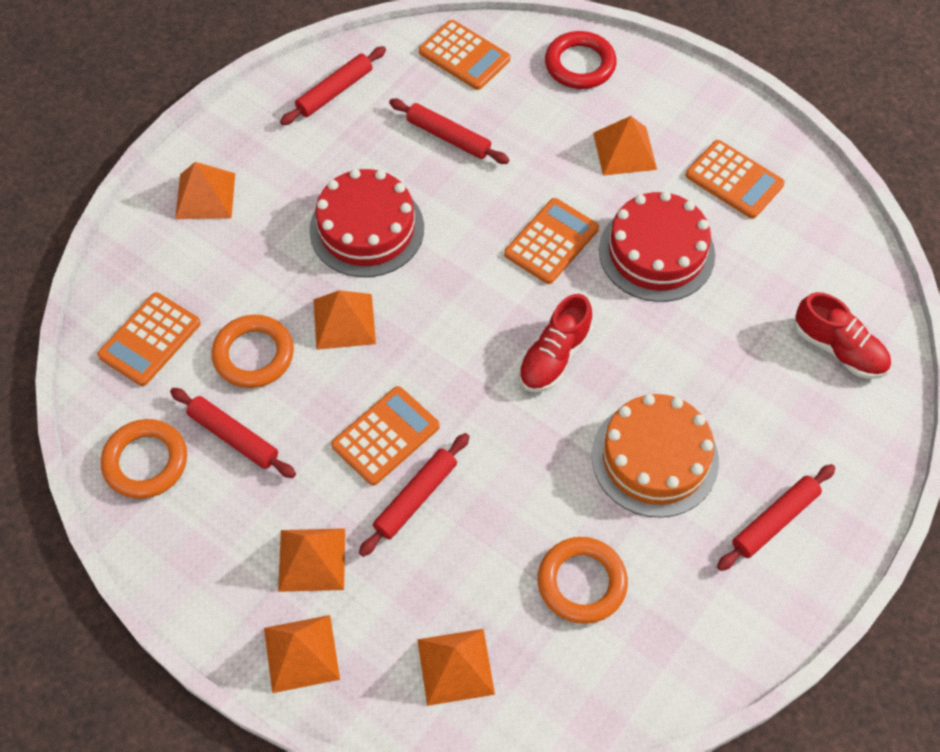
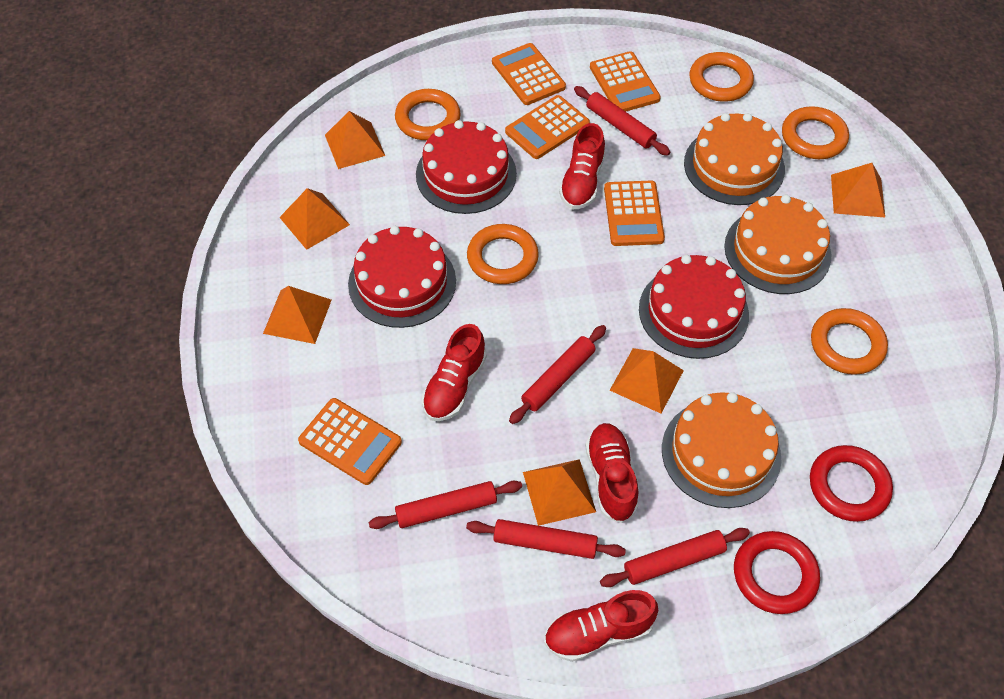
orange cake: [592,394,719,518] = 1 -> [662,392,781,508] [684,113,785,205] [724,195,832,294] = 3
orange ring: [101,419,187,499] [211,315,294,388] [538,537,628,624] = 3 -> [395,89,461,140] [467,224,539,284] [689,52,754,102] [782,106,849,159] [811,308,888,375] = 5
red cake: [309,169,424,277] [599,191,715,302] = 2 -> [348,226,456,328] [416,120,517,214] [639,255,749,359] = 3
red ring: [545,31,617,89] = 1 -> [734,531,820,614] [810,445,893,522] = 2
red shoe: [518,294,593,392] [795,292,891,379] = 2 -> [422,324,487,421] [544,590,658,662] [559,123,605,209] [585,423,638,523] = 4

